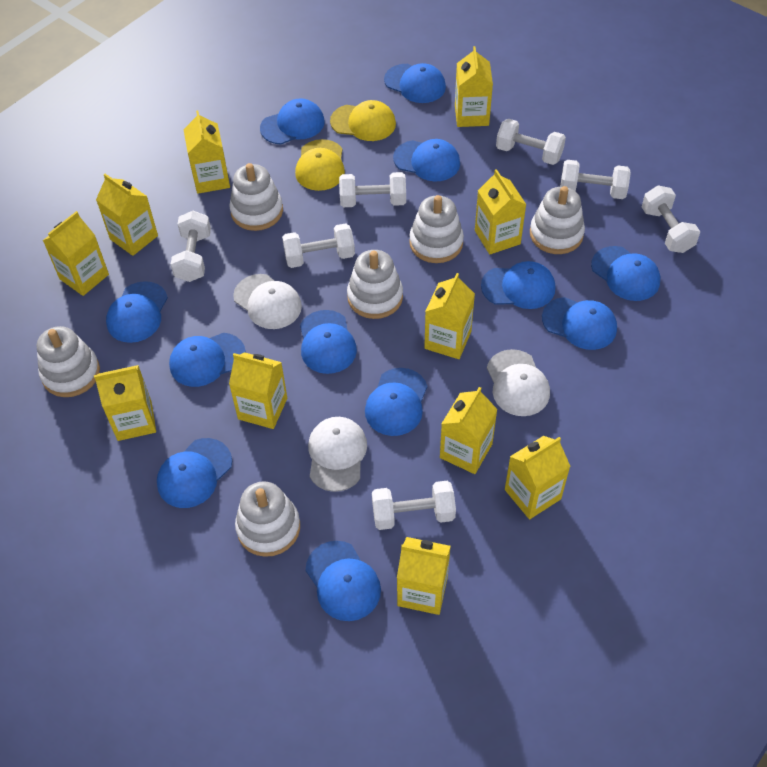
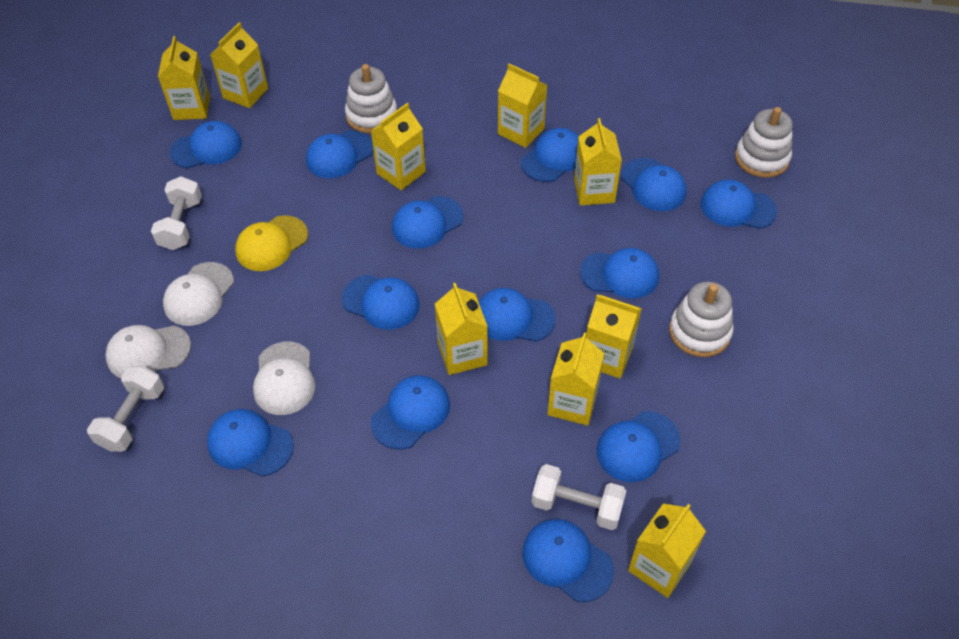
blue cap: [106,281,168,343] [157,438,232,508] [169,333,246,387] [260,98,325,144] [300,310,357,374] [306,541,381,621] [365,368,427,436] [384,63,446,103] [393,139,460,181] [481,261,555,309] [542,297,617,350] [591,246,661,301] = 12 -> [170,121,242,168] [207,409,294,476] [306,131,374,178] [342,274,420,330] [371,375,450,450] [392,196,464,249] [479,288,555,342] [521,128,579,182] [522,519,614,602] [580,248,659,298] [597,411,680,482] [621,158,686,211] [701,179,777,229] = 13
white dumbbell: [171,211,211,282] [282,224,355,268] [339,172,406,207] [372,481,456,530] [496,119,566,165] [560,160,631,199] [642,186,700,253] = 7 -> [87,366,164,452] [151,176,202,250] [532,464,626,530] = 3
white stacking toy: [37,326,100,397] [229,163,283,231] [235,481,300,557] [347,250,403,319] [409,195,464,263] [530,186,585,254] = 6 -> [345,64,397,133] [669,282,734,357] [735,107,793,178] = 3
yellow cap: [295,139,345,191] [330,100,396,141] = 2 -> [235,215,308,271] = 1
yellow carton: [43,211,109,296] [94,365,156,441] [96,174,158,256] [183,111,230,194] [229,352,287,429] [397,537,451,615] [424,273,475,359] [440,387,498,474] [455,46,493,127] [475,169,527,255] [505,436,571,519] = 11 -> [158,36,210,120] [210,22,268,108] [371,103,426,190] [435,283,488,375] [498,63,547,148] [547,332,605,426] [574,118,622,206] [586,294,642,379] [628,503,706,598] = 9

